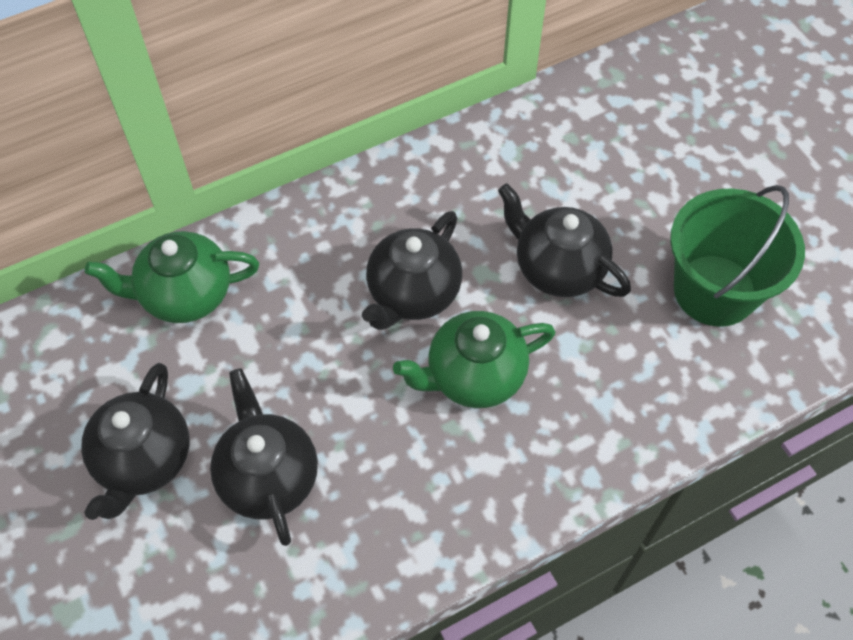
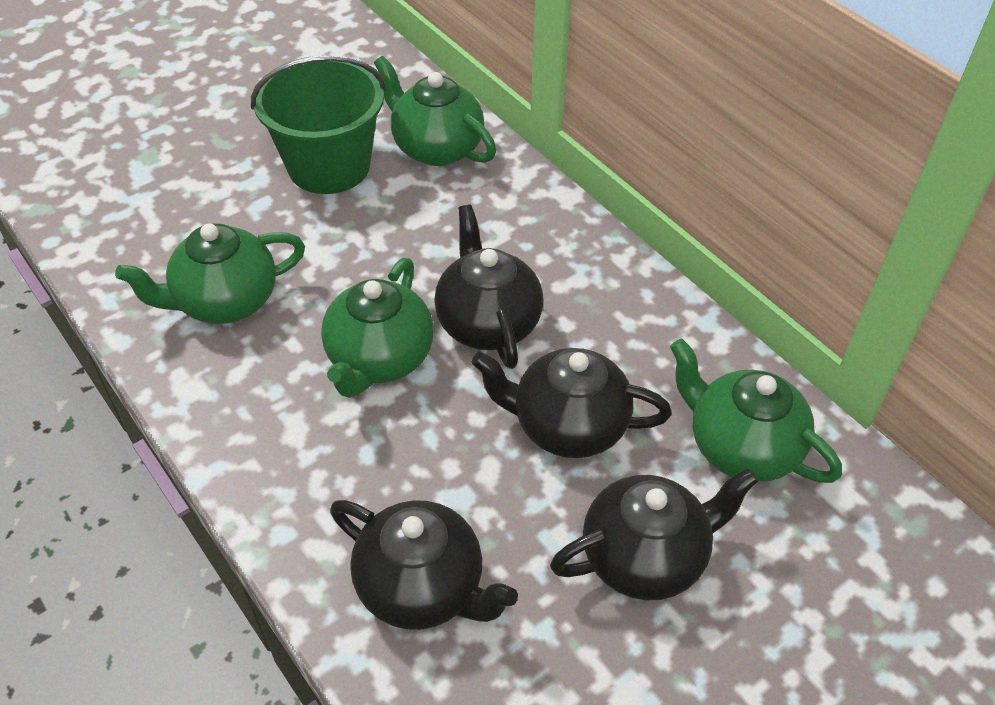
green teapot: [85,231,259,323] [393,311,555,408] = 2 -> [115,223,305,324] [321,258,434,398] [374,56,496,166] [670,339,842,483] = 4

